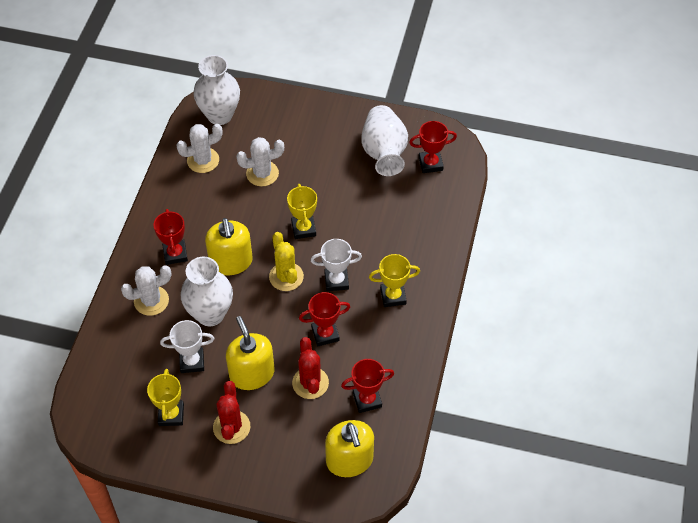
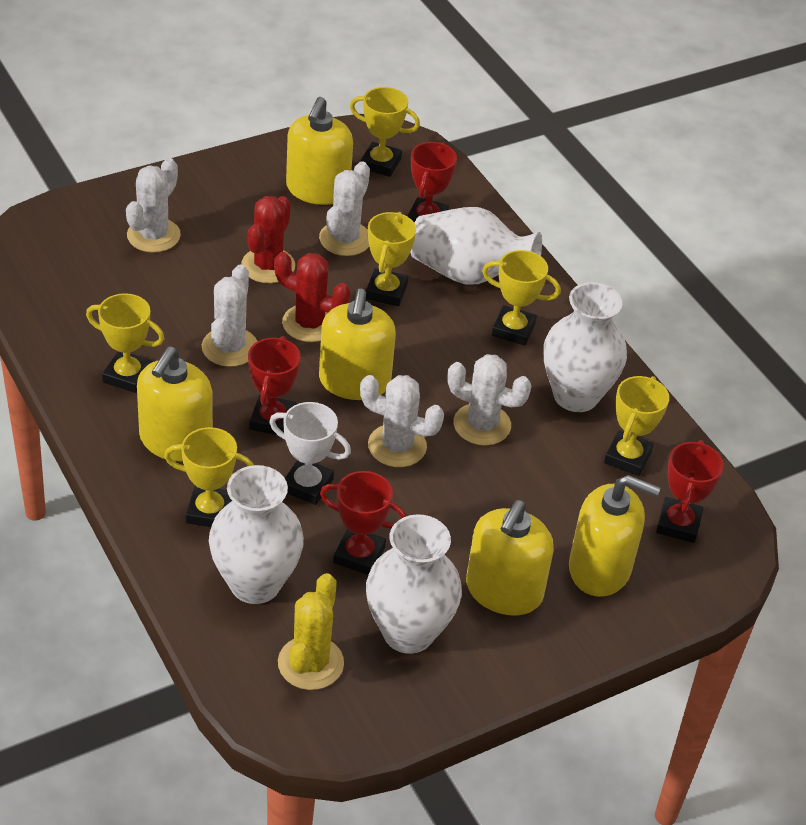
white cactus: [121,265,172,316] [176,124,223,173] [236,137,284,186] = 3 -> [126,158,181,253] [202,264,258,367] [319,161,370,256] [360,375,444,467] [447,354,531,446] = 5
white trophy: [160,320,214,373] [311,239,362,291] = 2 -> [269,402,351,505] = 1
white vase: [181,257,233,326] [194,55,240,125] [361,105,408,176] = 3 -> [209,465,304,604] [366,514,462,654] [411,207,542,285] [543,282,627,412] = 4
yellow soap dispenser: [205,218,253,275] [226,316,275,390] [325,420,374,477] = 3 -> [137,346,213,462] [286,97,353,205] [319,289,396,400] [466,500,554,615] [569,475,661,597] = 5
yellow trophy: [147,369,184,426] [287,184,317,239] [369,254,420,307] = 3 -> [86,293,165,393] [164,427,254,527] [350,87,420,177] [366,212,416,306] [482,250,561,346] [604,376,669,476] = 6

